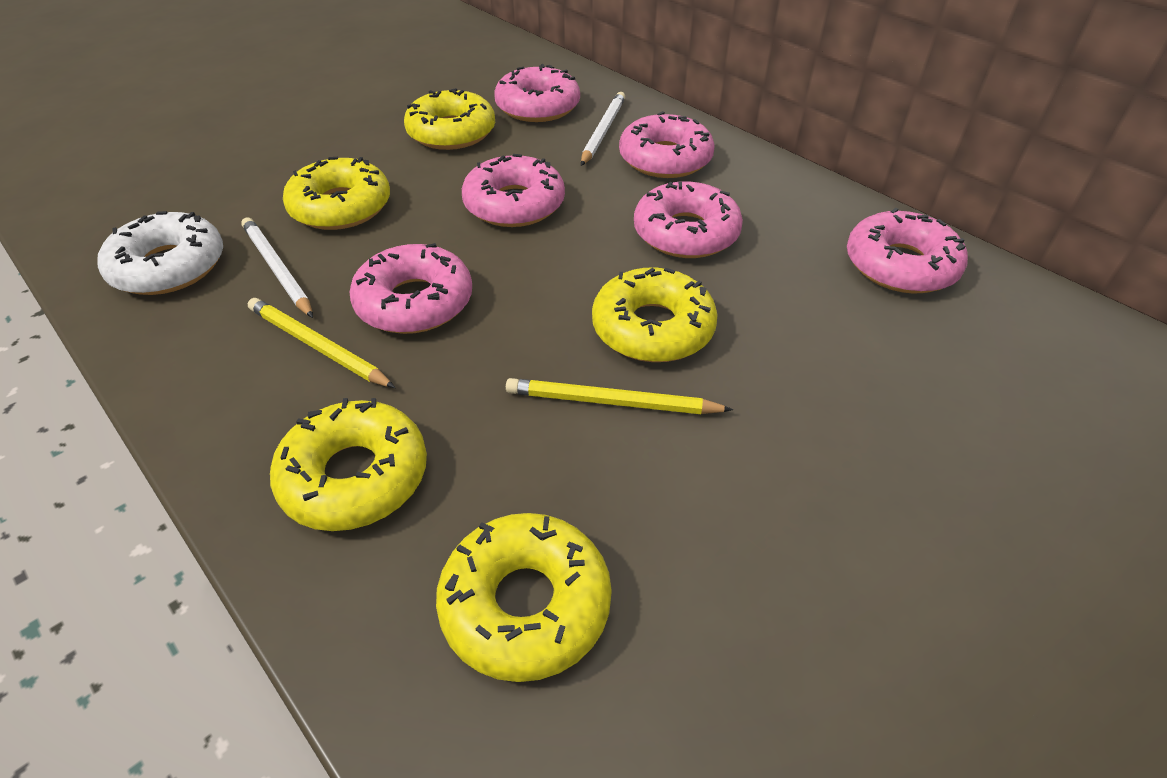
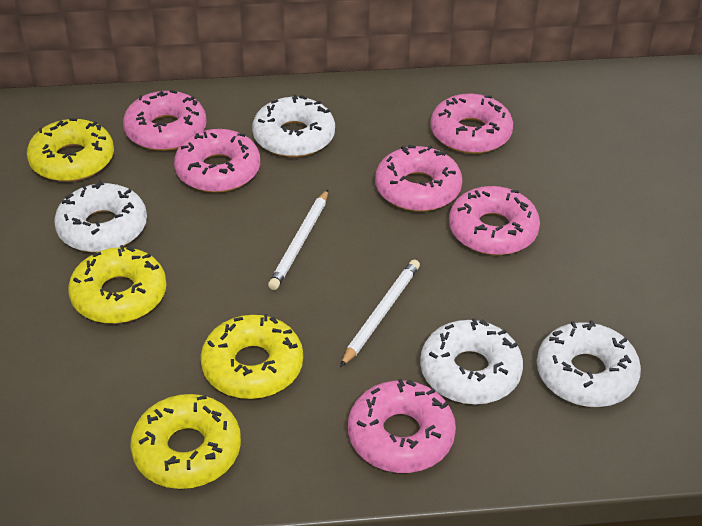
white donut: [97,211,223,295] = 1 -> [54,180,147,253] [252,94,335,157] [420,318,523,405] [537,320,641,407] = 4
yellow donut: [270,398,427,531] [283,157,390,230] [404,88,495,150] [436,513,612,682] [592,267,718,362] = 5 -> [27,118,114,182] [68,245,166,324] [130,394,241,489] [201,314,303,399] = 4
yellow pencil: [248,298,395,388] [506,378,733,414] = 2 -> none = 0

